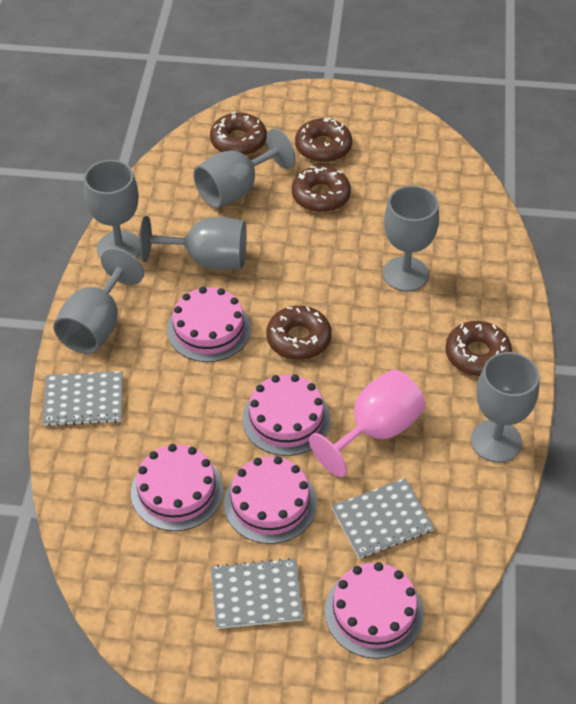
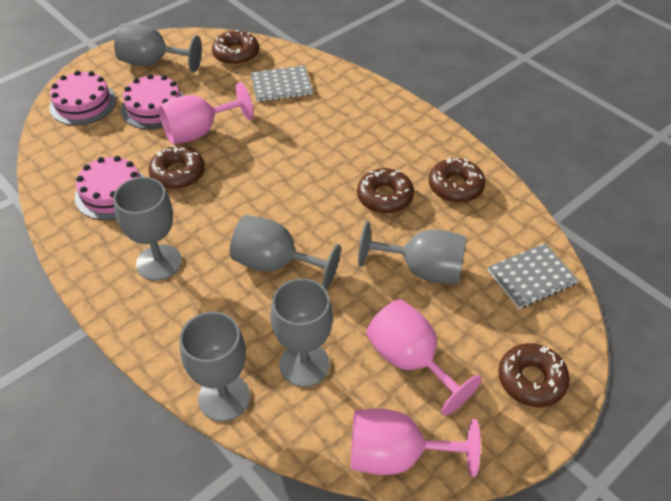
grey notebook: [42,371,123,426] [211,558,303,629] [332,478,434,559] = 3 -> [250,65,313,102] [488,243,579,309] = 2
pink cake: [131,444,223,531] [167,287,251,362] [224,456,317,544] [242,375,331,456] [325,562,424,659] = 5 -> [50,71,116,125] [75,156,144,220] [121,74,184,129] = 3
pink goblet: [309,370,426,477] = 1 -> [159,82,254,144] [351,409,481,477] [366,299,482,416] = 3

